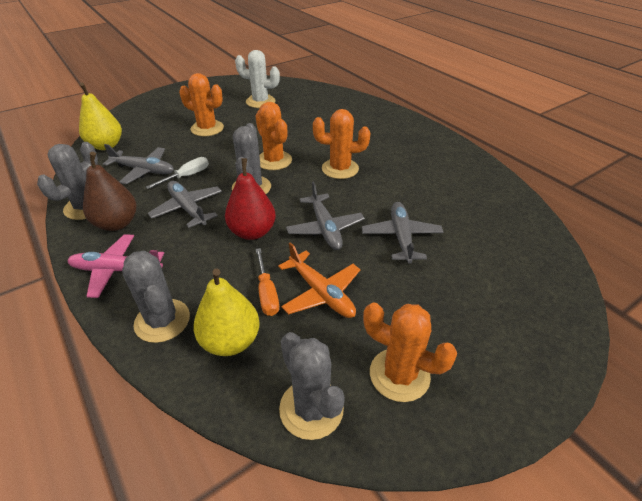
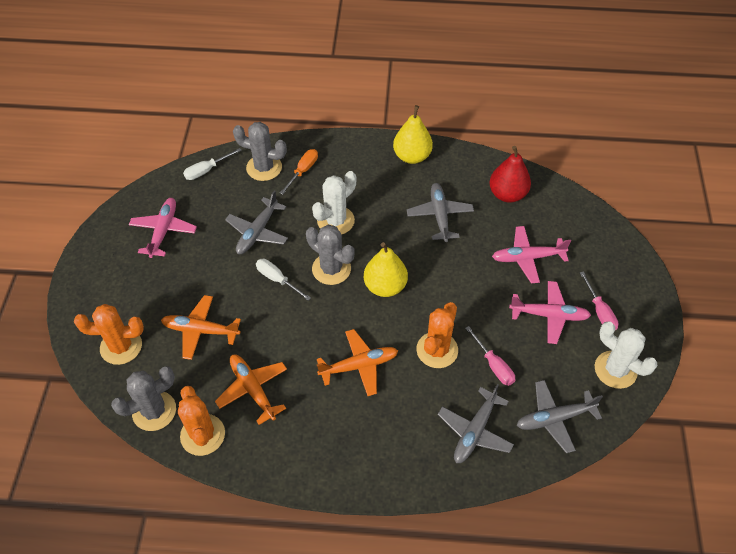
brown pear: [83,152,137,231] = 1 -> none = 0
grey cactus: [37,142,98,220] [122,251,190,343] [232,123,271,194] [279,332,345,440] = 4 -> [111,366,176,431] [233,122,287,181] [306,225,355,285] = 3
orange cactus: [179,73,224,136] [256,102,292,170] [313,109,370,179] [363,303,457,402] = 4 -> [74,304,144,365] [178,386,225,456] [416,302,458,368] = 3
orange plane: [278,242,361,318] = 1 -> [161,295,241,360] [215,354,287,425] [317,329,398,396] = 3
pink plane: [67,234,164,298] = 1 -> [129,198,197,258] [492,226,571,283] [509,281,591,344] = 3
pink screwdriver: none = 0 -> [465,326,515,386] [580,271,619,330] = 2
white cactus: [235,50,280,108] = 1 -> [312,171,356,235] [595,322,657,389] = 2
white screwdriver: [146,157,209,189] = 1 -> [183,148,242,180] [256,259,311,301] = 2

